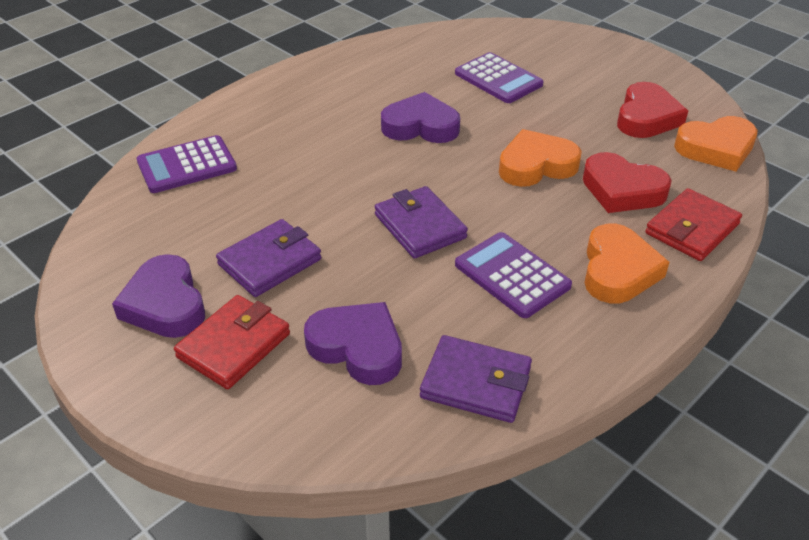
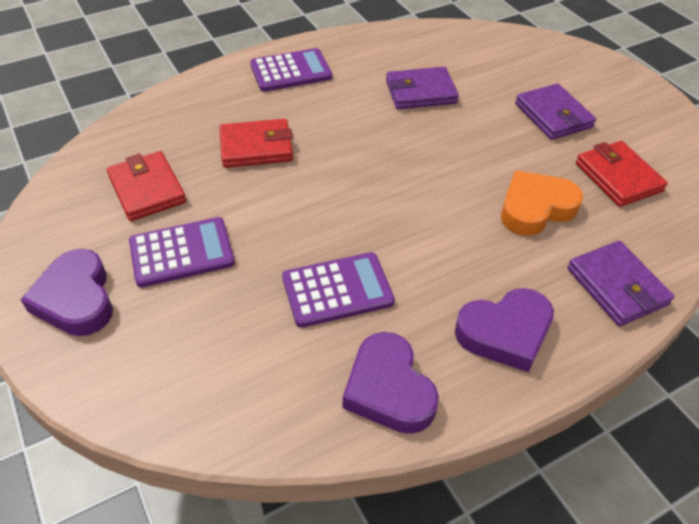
orange heart: [499,129,582,187] [585,224,670,303] [674,116,758,171] = 3 -> [501,171,583,236] = 1
red heart: [583,152,672,213] [617,82,688,138] = 2 -> none = 0
red wallet: [174,295,290,389] [645,188,742,261] = 2 -> [107,151,186,221] [219,119,293,168] [576,141,668,207] = 3

